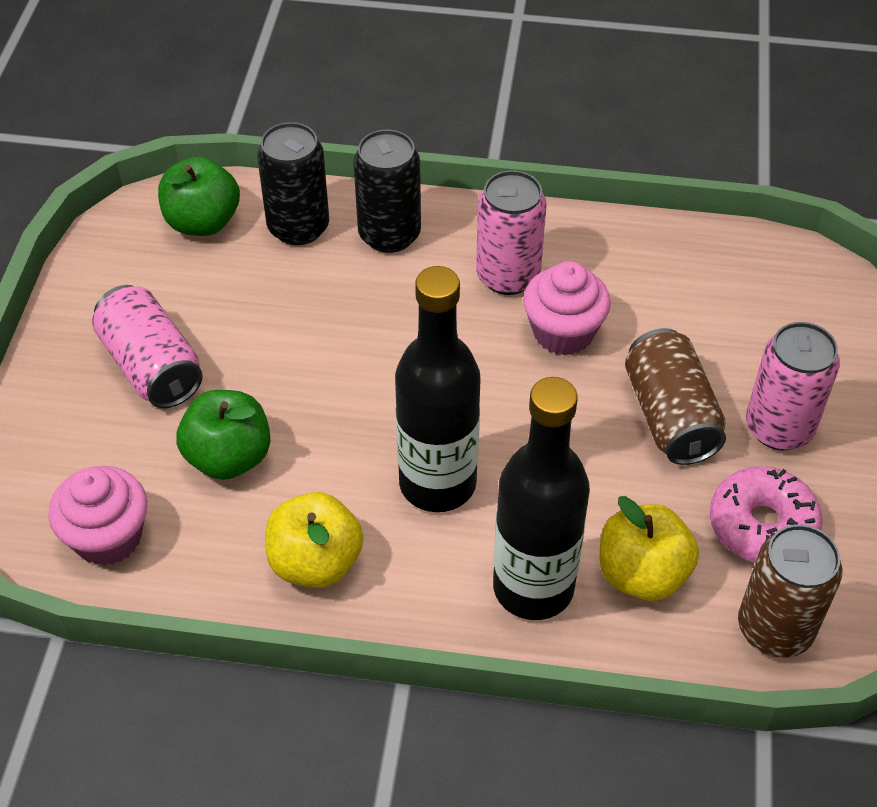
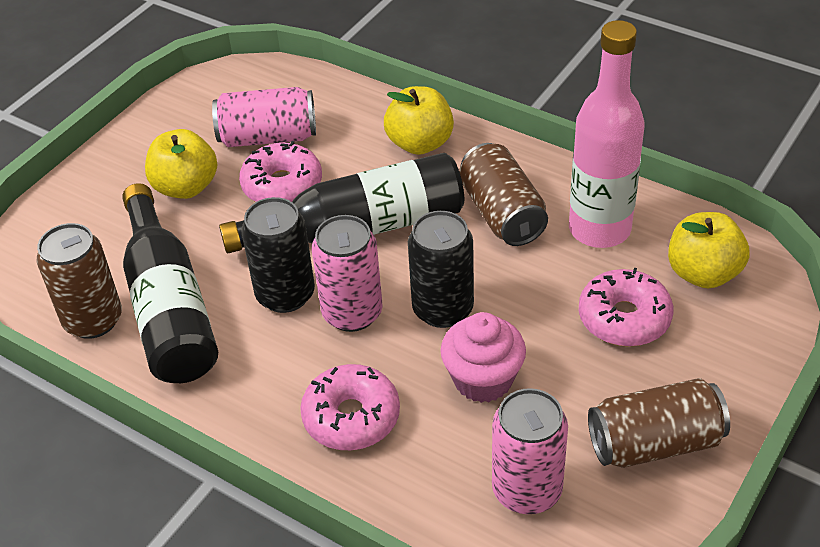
brown can: [625,328,726,465] [738,524,842,658] = 2 -> [37,223,122,339] [459,143,548,246] [588,378,730,468] = 3
green apple: [158,157,240,236] [176,390,271,480] = 2 -> none = 0
pink bottle: none = 0 -> [569,20,645,248] = 1
pink cupcake: [48,466,147,566] [523,261,611,355] = 2 -> [440,312,526,403] = 1
pink donut: [709,466,823,563] = 1 -> [239,141,322,202] [300,364,400,450] [579,268,673,347] = 3
yellow apple: [265,492,363,588] [600,496,699,601] = 2 -> [145,129,217,199] [384,86,454,155] [668,212,750,289] = 3

